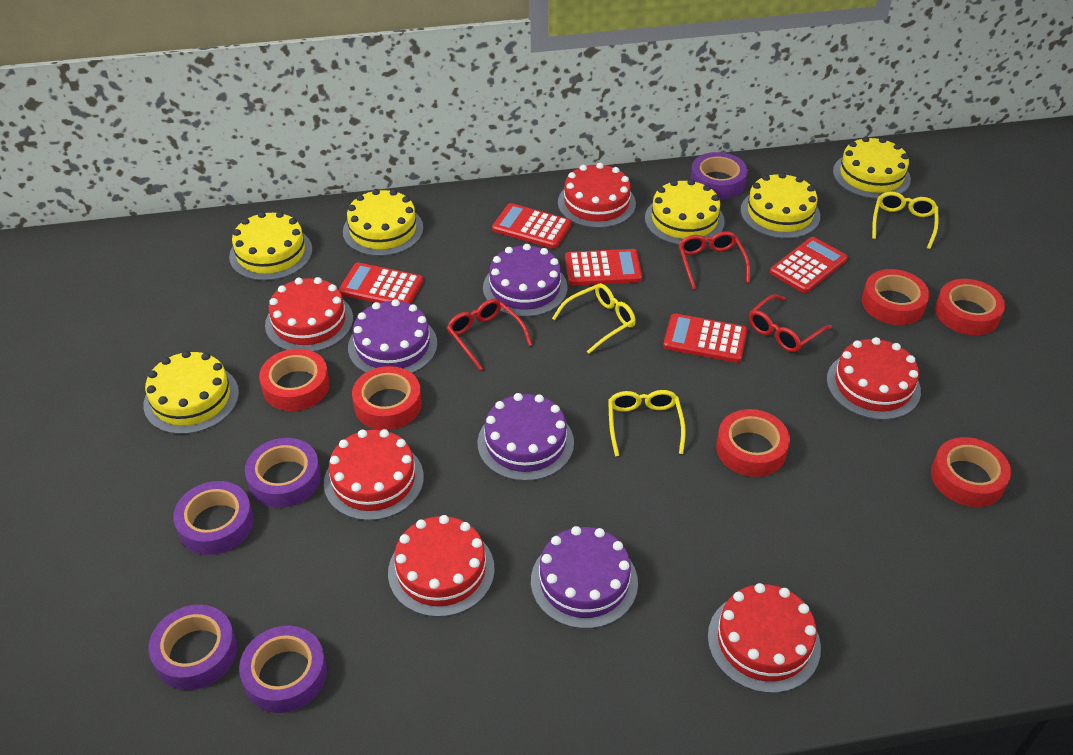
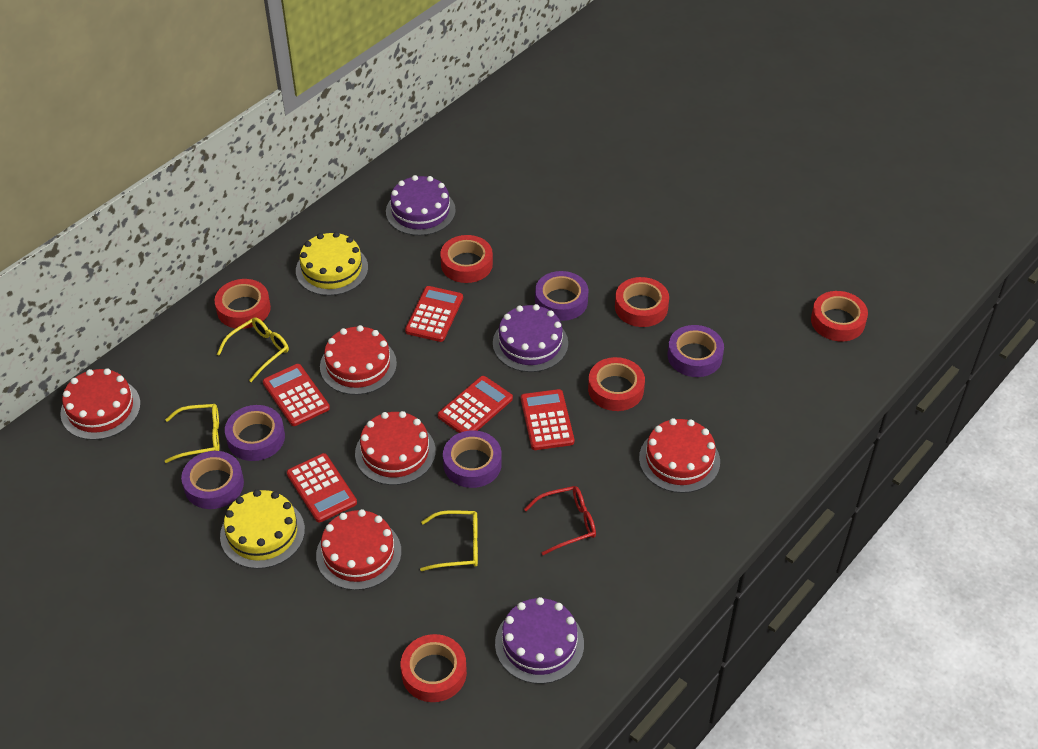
purple cake: [348,299,437,373] [477,393,574,481] [483,244,567,317] [531,526,638,629] = 4 -> [386,175,456,236] [493,304,568,372] [495,597,584,684] = 3
red cake: [265,277,353,352] [324,429,424,521] [388,515,495,617] [558,163,636,228] [708,583,821,693] [827,337,921,420] = 6 -> [60,368,141,440] [316,509,401,590] [320,325,397,395] [355,411,436,485] [639,418,720,493] = 5
red glasses: [447,299,532,371] [679,231,750,289] [749,294,832,352] = 3 -> [524,486,596,555] = 1
yellow cake: [143,350,239,434] [229,211,312,281] [343,189,423,256] [645,179,725,245] [741,172,820,239] [833,136,911,199] = 6 -> [220,489,305,569] [296,232,368,296] = 2

